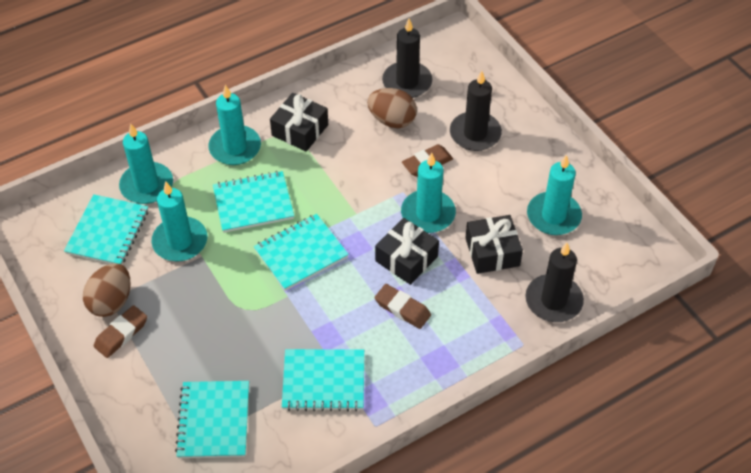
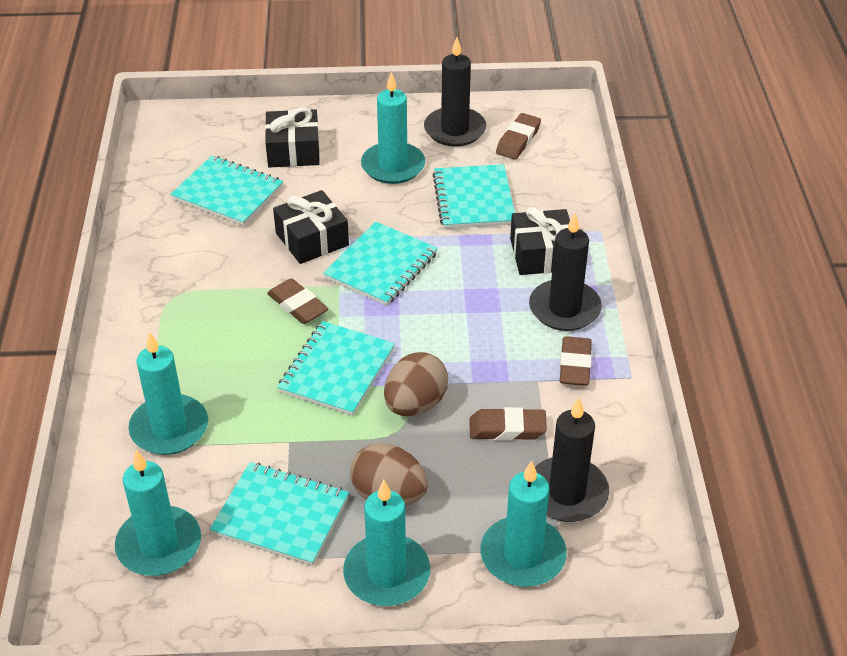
brown eraser: [94,305,147,358] [375,284,431,329] [402,144,453,177] = 3 -> [267,278,328,324] [470,407,547,441] [496,113,541,160] [560,336,592,386] = 4

